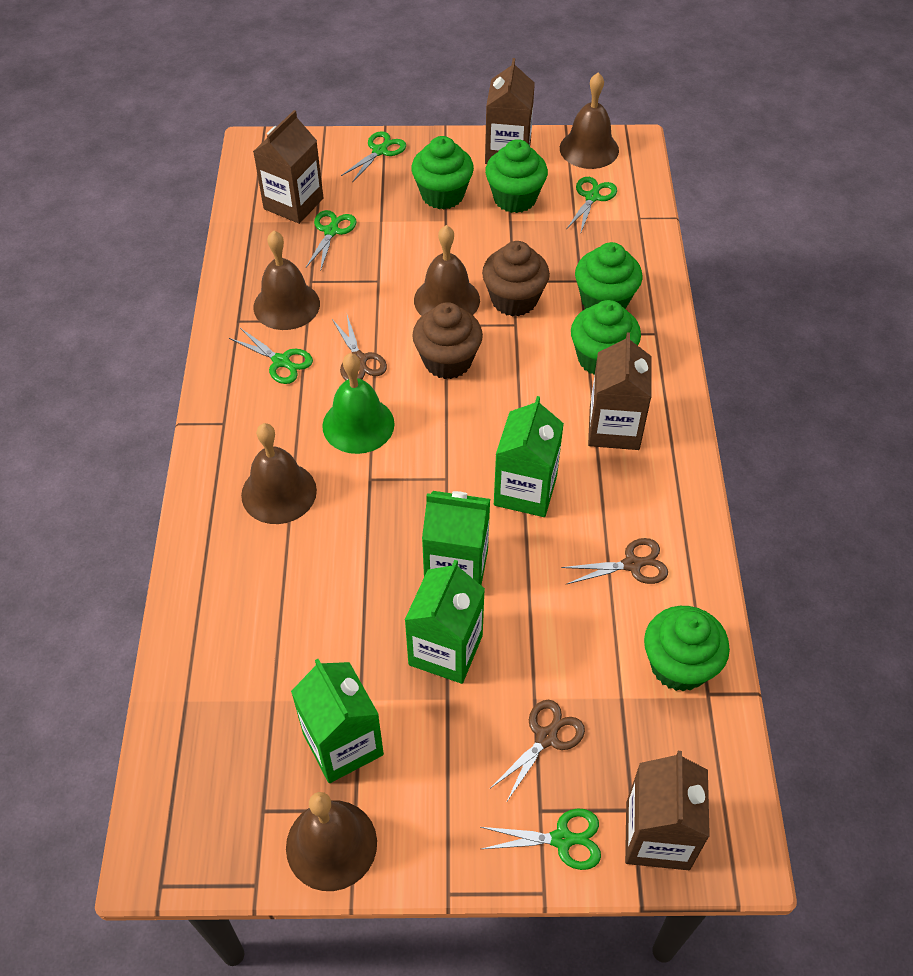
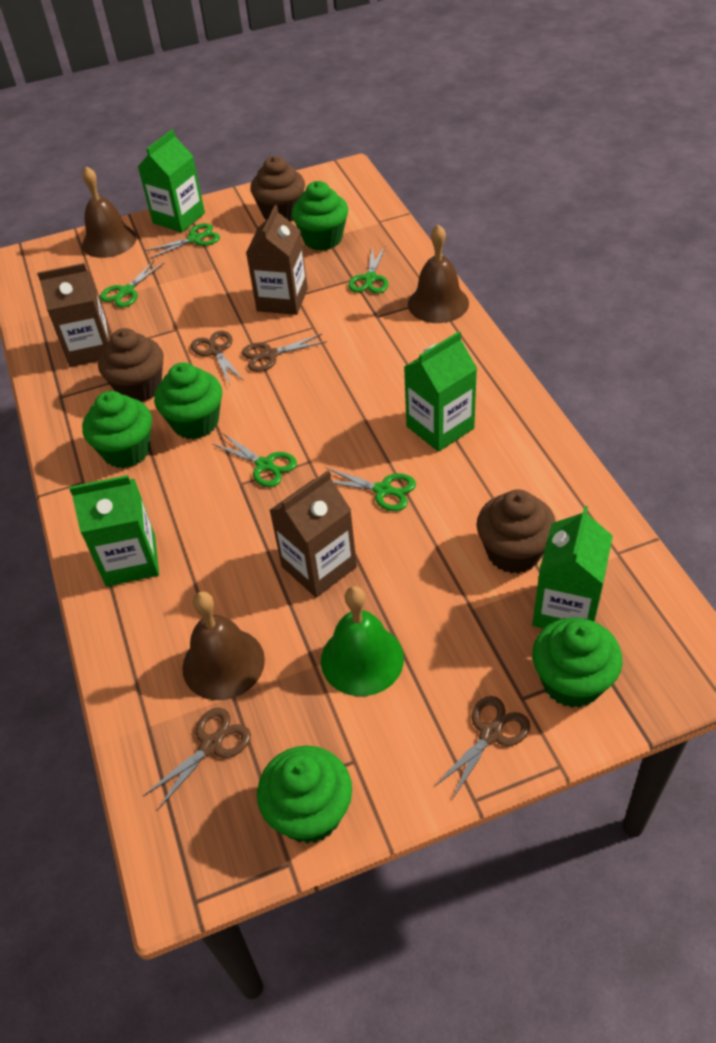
brown bell: [241,423,317,524] [253,231,320,330] [286,792,377,891] [414,225,480,316] [560,73,619,169] = 5 -> [82,166,137,258] [182,591,265,700] [408,224,469,323] = 3
brown carton: [253,110,324,224] [485,58,535,164] [588,332,652,450] [625,751,710,870] = 4 -> [37,263,111,367] [246,205,308,315] [269,470,357,598] = 3
brown cupcake: [412,302,483,379] [482,241,550,317] = 2 -> [98,328,164,402] [250,156,305,222] [476,489,556,574] = 3
brown scissors: [332,315,387,380] [491,700,585,803] [561,538,668,584] = 3 -> [143,708,251,810] [191,331,244,386] [242,334,326,372] [434,696,530,800] = 4

